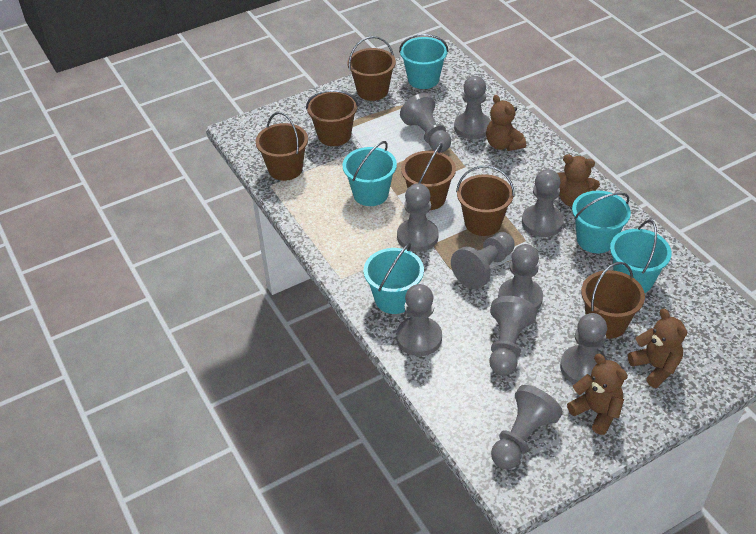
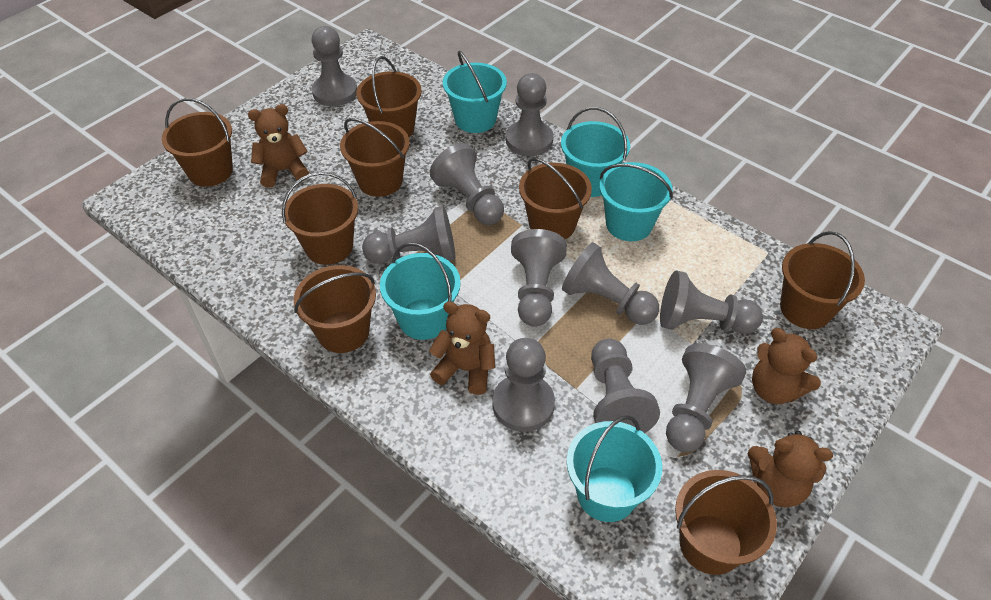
brown bucket: [255,112,308,181] [306,90,359,146] [347,36,396,101] [401,143,456,210] [456,165,514,236] [581,262,645,339] = 6 -> [162,98,233,187] [282,172,358,265] [294,265,376,353] [340,118,410,197] [356,56,422,137] [519,158,592,239] [675,470,777,575] [780,231,865,329] = 8

